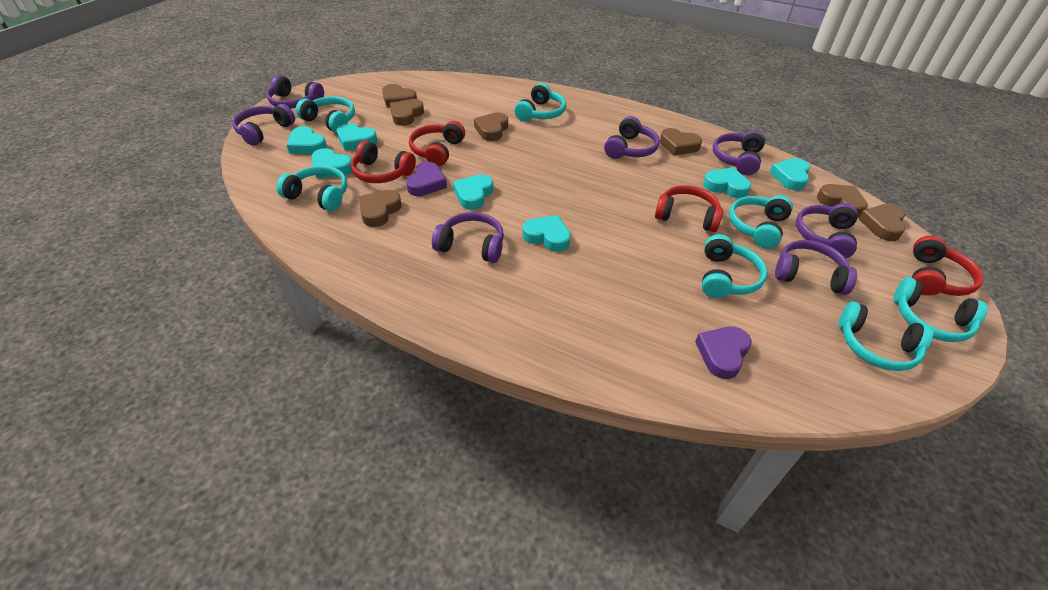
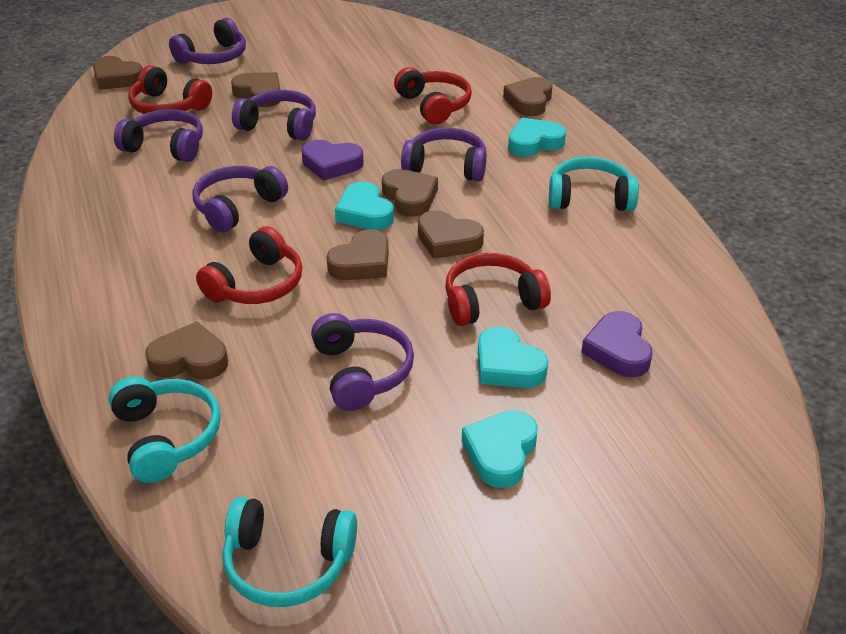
purple headphones: [232,104,295,146] [267,75,324,108] [432,212,504,263] [604,116,660,159] [713,130,765,175] [775,240,857,295] [796,203,858,258] = 7 -> [114,109,203,162] [169,18,246,64] [192,166,288,233] [232,90,316,141] [311,313,414,411] [401,128,487,181] = 6
turquoise headphones: [276,166,347,211] [296,96,355,133] [514,83,566,122] [702,234,768,298] [729,195,793,249] [839,301,934,371] [894,277,988,342] = 7 -> [109,377,221,483] [222,497,357,607] [549,157,639,211] = 3
turquoise heart: [287,126,327,154] [311,148,352,178] [337,123,377,151] [453,174,493,210] [522,215,571,252] [703,167,751,198] [769,158,810,191] = 7 -> [335,181,394,230] [462,410,538,488] [478,327,548,388] [508,118,566,157] = 4

